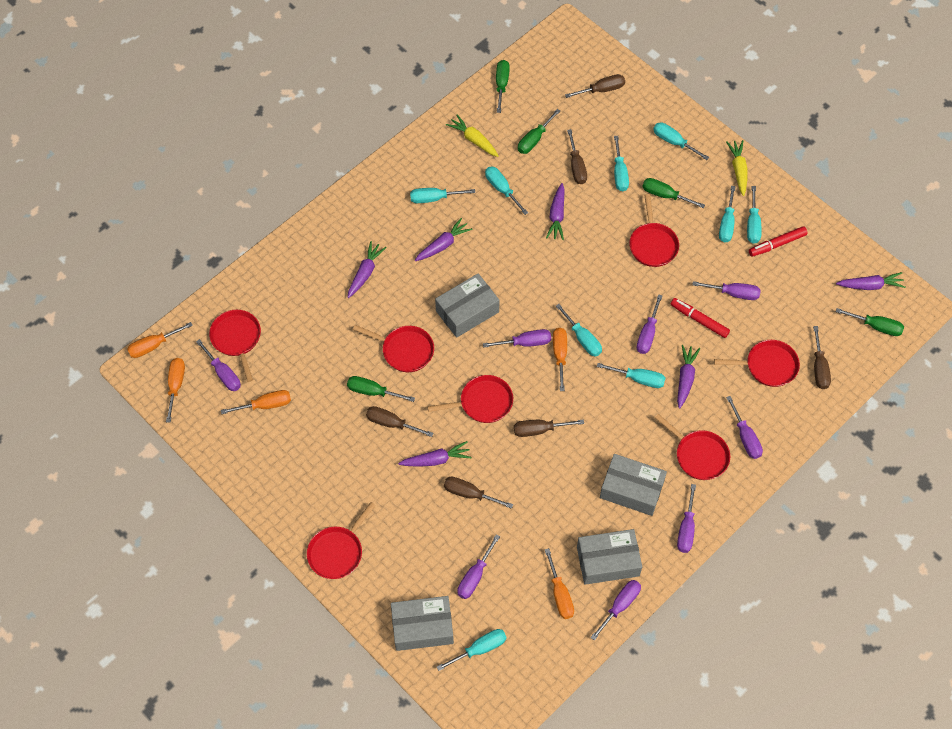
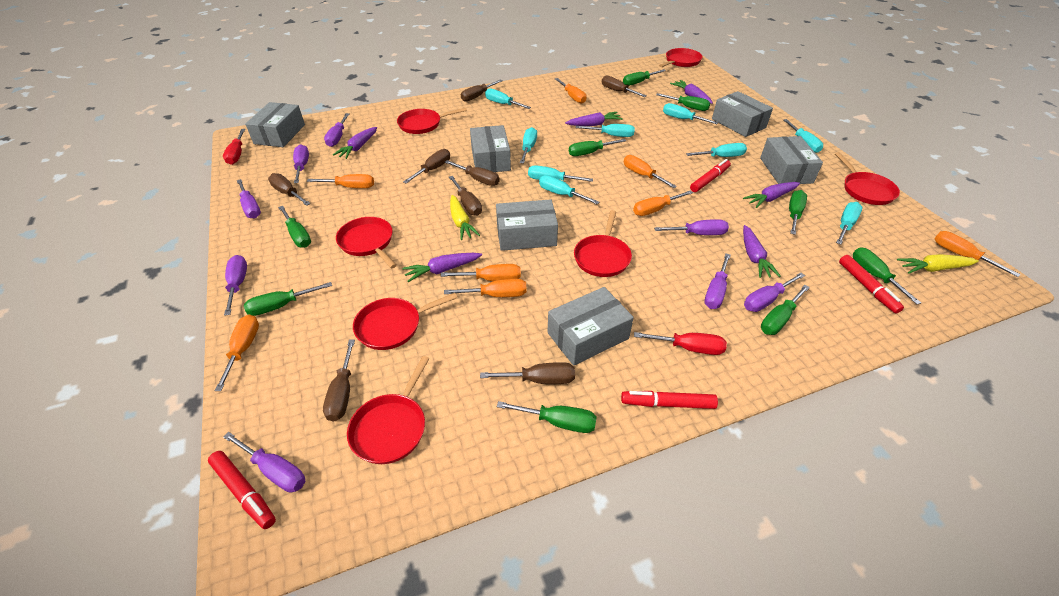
brown screwdriver: [366,406,434,437] [444,477,513,509] [514,419,584,437] [565,74,625,98] [567,129,587,184] [813,326,831,389] = 6 -> [268,173,311,206] [323,339,355,422] [403,149,450,184] [445,160,500,186] [449,176,482,216] [461,79,503,102] [480,362,575,384] [602,76,646,97] = 8
green screwdriver: [347,376,415,402] [496,60,510,113] [518,109,560,154] [642,178,705,208] [836,308,904,336] = 5 -> [244,282,332,316] [278,206,311,248] [497,401,597,433] [569,139,626,156] [623,69,666,86] [656,93,710,111] [761,285,810,335] [789,190,807,235] [853,247,921,304] = 9
grey box: [391,596,454,651] [435,273,500,338] [577,529,642,585] [600,454,667,516] = 4 -> [245,102,305,147] [470,125,511,172] [496,199,558,251] [548,287,634,366] [712,91,773,137] [760,136,823,184] = 6
orange screwdriver: [127,322,193,358] [166,358,185,423] [221,390,291,414] [545,548,574,619] [553,328,567,391] = 5 -> [215,315,259,391] [307,174,374,188] [441,264,521,281] [444,279,527,297] [555,78,587,104] [624,155,677,188] [633,190,693,216] [934,231,1021,277] = 8
red marker: [671,298,730,338] [749,226,808,257] = 2 -> [208,451,276,529] [621,391,718,409] [690,159,731,192] [839,255,904,313] = 4
red screwdriver: none = 0 -> [223,129,245,165] [634,332,727,355] = 2

